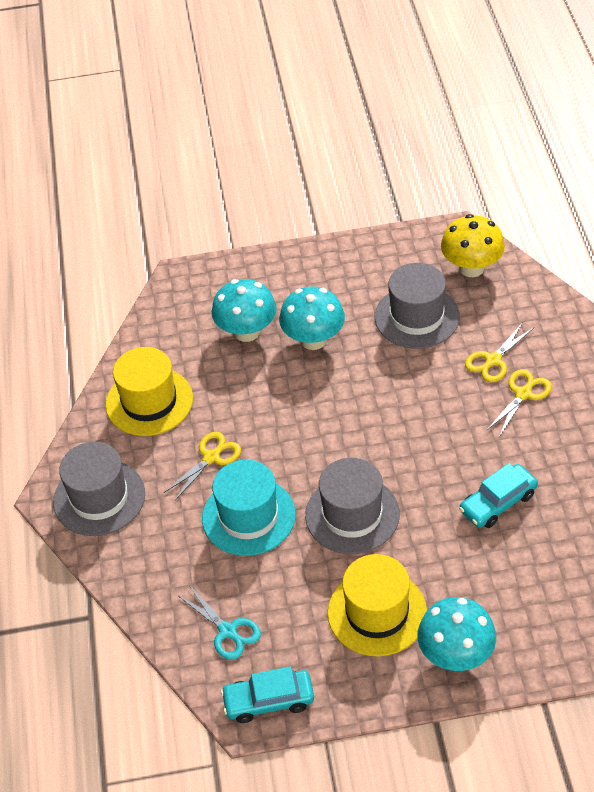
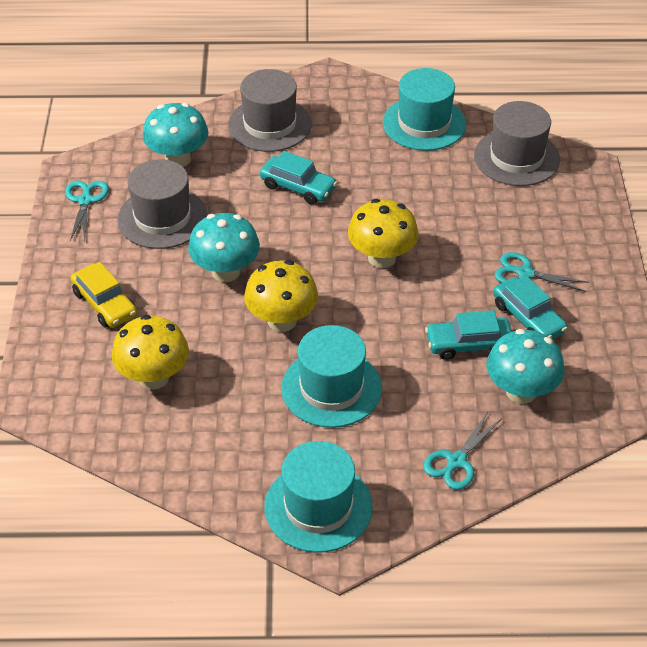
turquoise car: [221,666,314,723] [459,463,538,528] = 2 -> [260,151,337,204] [425,310,512,360] [493,275,568,339] = 3
turquoise hat: [202,460,296,556] = 1 -> [265,441,373,553] [281,325,382,428] [383,68,466,151] = 3
turquoise scissors: [179,585,261,660] = 1 -> [65,181,109,241] [423,412,501,490] [494,252,589,292] = 3
yellow car: none = 0 -> [70,262,137,328] = 1
yellow hat: [106,347,193,436] [327,554,427,657] = 2 -> none = 0
yellow mushroom: [441,214,505,277] = 1 -> [112,315,189,390] [244,260,318,332] [348,199,419,268] = 3
yellow scissors: [164,432,241,500] [465,322,534,382] [487,369,552,437] = 3 -> none = 0

